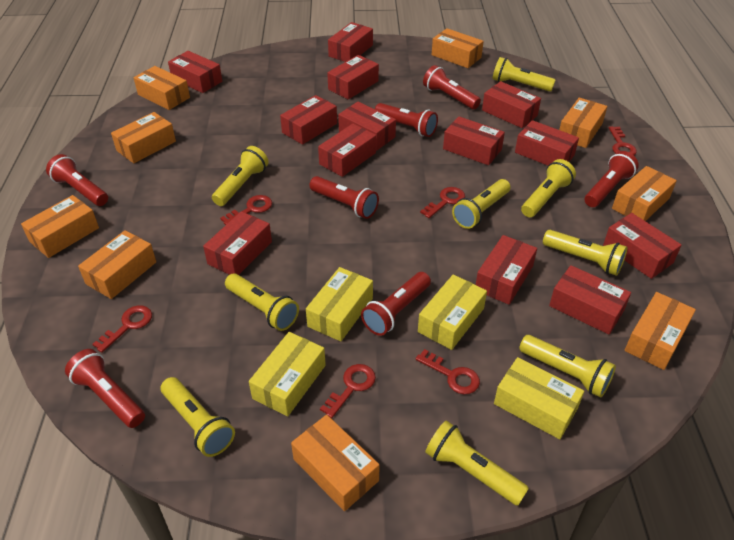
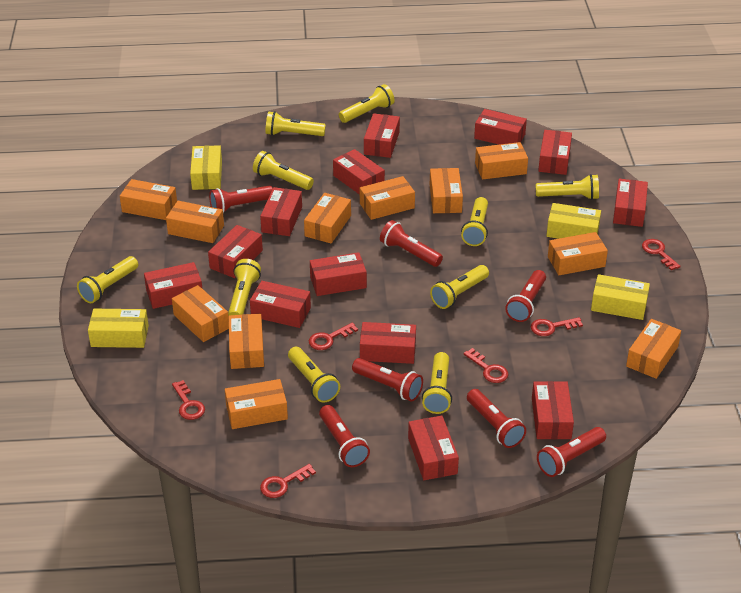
orange box: [21,195,99,258] [78,230,156,299] [111,112,176,163] [133,66,190,110] [291,415,380,511] [432,28,484,68] [559,98,607,148] [612,166,677,221] [625,292,696,370] = 9 -> [120,179,177,220] [166,201,224,243] [172,285,229,342] [225,379,288,429] [228,314,264,369] [304,193,351,243] [360,176,415,220] [430,168,463,213] [475,142,528,179] [548,232,608,275] [626,319,681,379] = 11
yellow flashlight: [161,377,235,457] [212,146,269,206] [225,273,299,331] [425,421,529,506] [452,179,510,229] [492,57,556,92] [519,335,616,398] [521,159,576,217] [543,230,627,276] = 9 -> [77,256,138,303] [228,259,261,315] [253,151,314,190] [265,111,326,136] [288,347,340,403] [339,84,395,123] [422,352,452,414] [430,265,489,309] [461,197,488,246] [535,174,599,200] = 10

